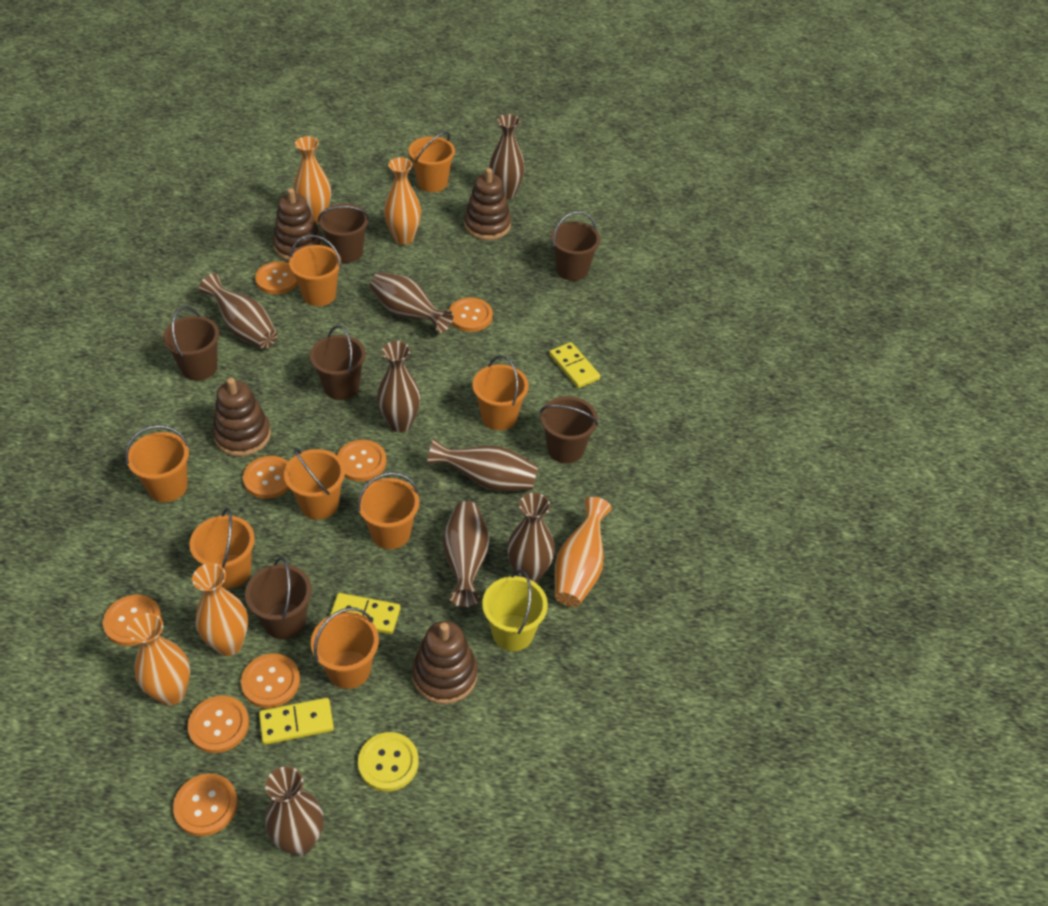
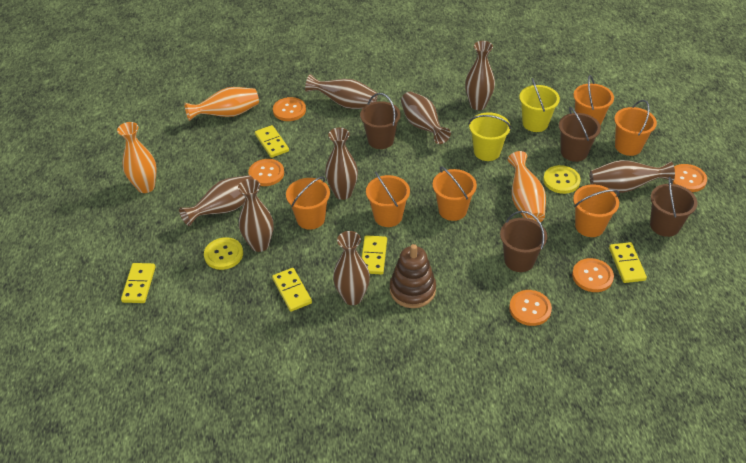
brown bucket: [163,306,219,381] [245,557,312,639] [310,325,366,400] [318,204,370,263] [540,396,598,463] [551,211,600,281] = 6 -> [360,93,400,149] [500,211,547,272] [559,107,601,162] [650,177,697,237] = 4
brown stacking toy: [212,378,271,457] [273,188,323,261] [412,621,478,704] [464,168,511,240] = 4 -> [390,244,436,308] = 1
orange bucket: [125,425,189,502] [189,508,255,589] [284,448,345,519] [289,235,341,306] [311,607,379,689] [357,472,419,549] [409,131,455,192] [472,355,529,430] = 8 -> [286,176,330,230] [366,171,410,227] [433,166,477,221] [573,75,614,126] [573,185,619,237] [614,100,657,156] = 6
orange button: [103,595,162,646] [173,774,238,836] [188,696,249,753] [241,653,300,708] [243,456,289,499] [255,261,298,294] [337,440,386,482] [449,298,493,332] = 8 -> [248,159,284,186] [273,97,306,121] [509,290,552,326] [572,258,614,292] [672,164,707,192] = 5
orange vase: [128,613,190,705] [192,563,248,656] [294,136,331,224] [384,157,421,245] [555,497,612,607] = 5 -> [117,122,157,193] [184,87,259,121] [508,151,546,222] = 3
yellow bucket: [482,570,548,651] = 1 -> [469,112,511,161] [519,78,560,132] = 2
yellow button: [358,732,419,792] = 1 -> [204,237,243,270] [543,165,581,194] = 2
yellow domino: [259,698,334,745] [330,593,400,634] [549,342,600,388] = 3 -> [121,263,156,303] [255,125,289,158] [272,268,312,312] [362,235,387,275] [609,242,647,283] = 5

